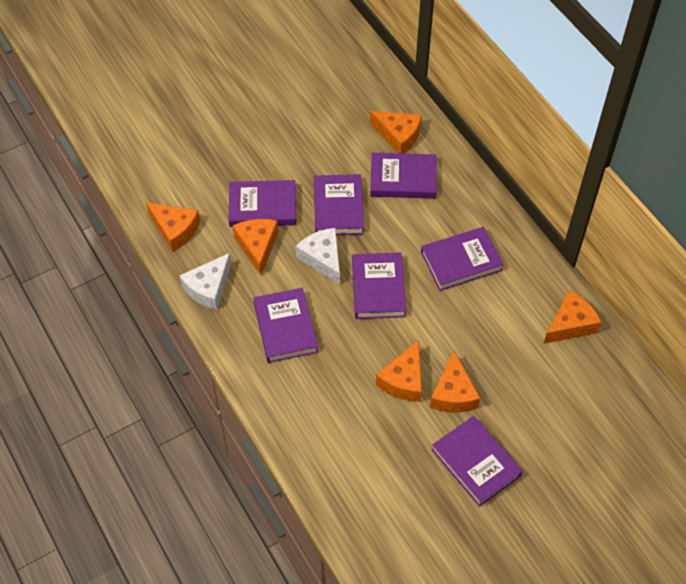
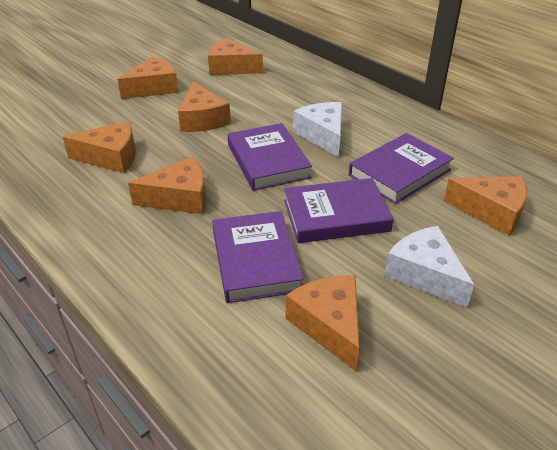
orange cheese: [146,202,200,252] [233,219,278,275] [370,111,422,153] [376,340,422,402] [430,351,481,412] [544,290,602,344] = 6 -> [63,121,136,173] [117,56,179,99] [128,157,206,214] [178,81,231,132] [208,38,263,75] [286,275,360,371] [444,176,527,236] = 7
purple book: [229,180,296,227] [253,288,318,363] [314,174,364,235] [352,253,406,319] [370,153,437,199] [421,227,504,291] [432,416,523,507] = 7 -> [212,211,304,303] [228,123,312,191] [284,178,393,243] [349,133,454,204] = 4

